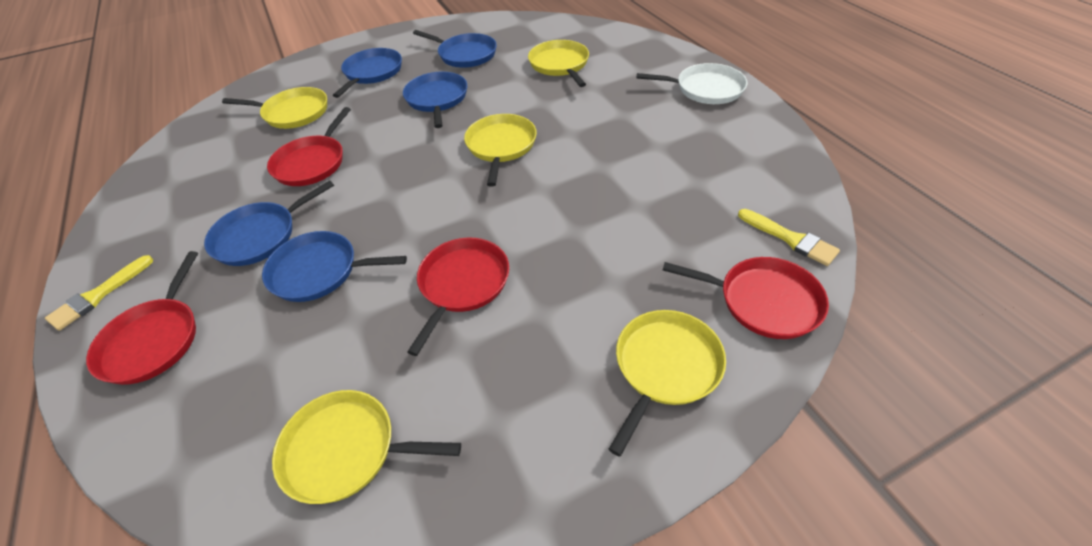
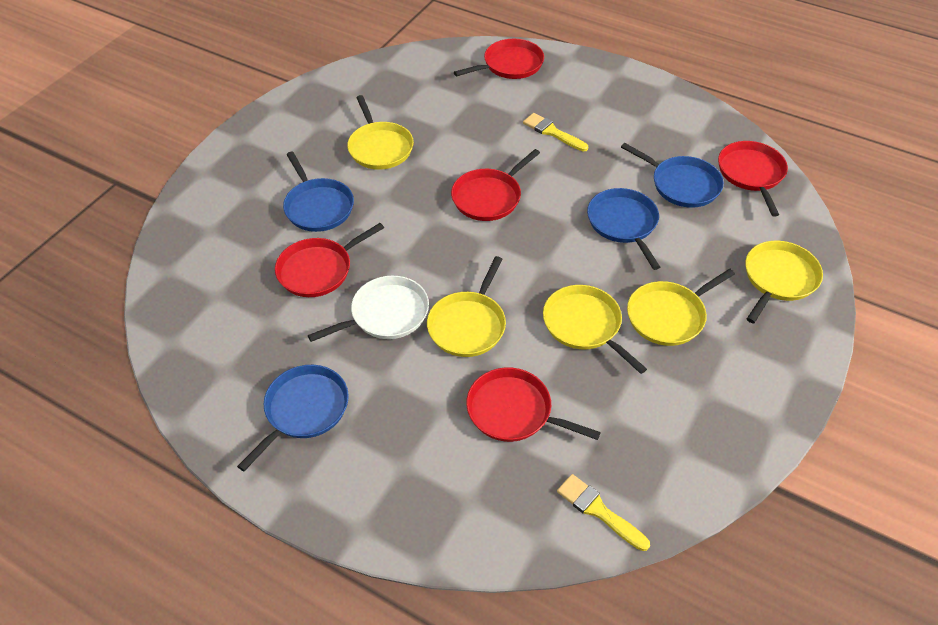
blue pan: [204,180,334,266] [262,231,407,302] [333,48,402,98] [403,72,467,128] [413,30,497,68] = 5 -> [237,365,349,471] [283,151,354,232] [587,188,660,270] [621,143,724,208] = 4
red pan: [86,251,198,385] [267,107,351,186] [407,238,509,356] [663,257,829,339] = 4 -> [275,223,384,297] [451,149,540,221] [454,39,544,79] [466,368,601,442] [718,141,788,217] = 5

